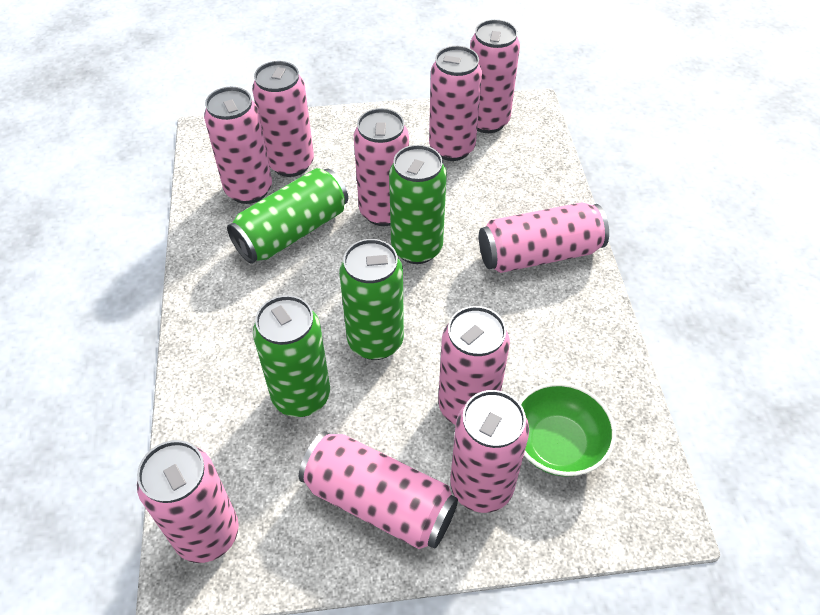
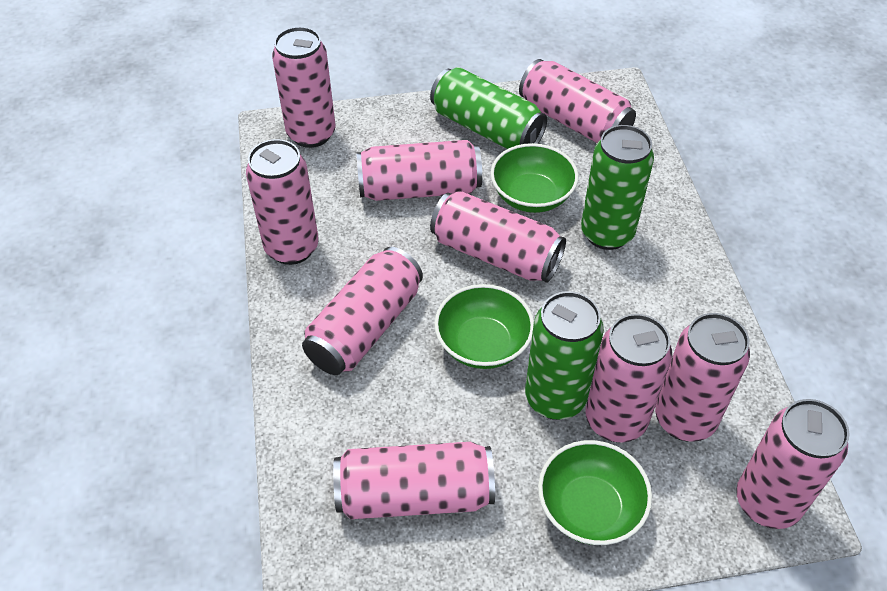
green bowl: [519,382,616,477] = 1 -> [434,284,534,369] [490,143,578,213] [538,440,652,545] = 3
green can: [227,168,348,264] [253,295,330,417] [339,239,404,360] [389,145,447,264] = 4 -> [430,67,547,149] [525,291,604,420] [581,125,654,250] = 3

